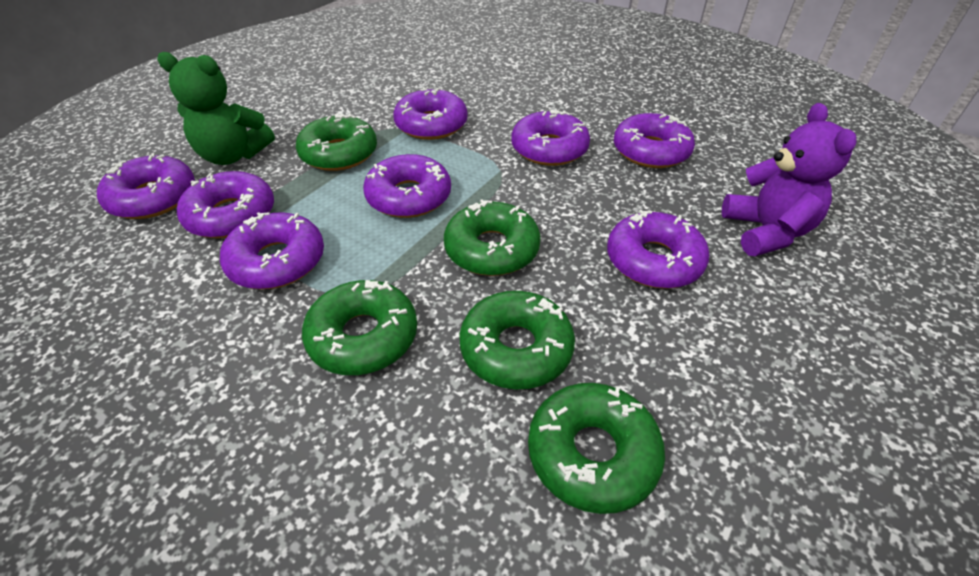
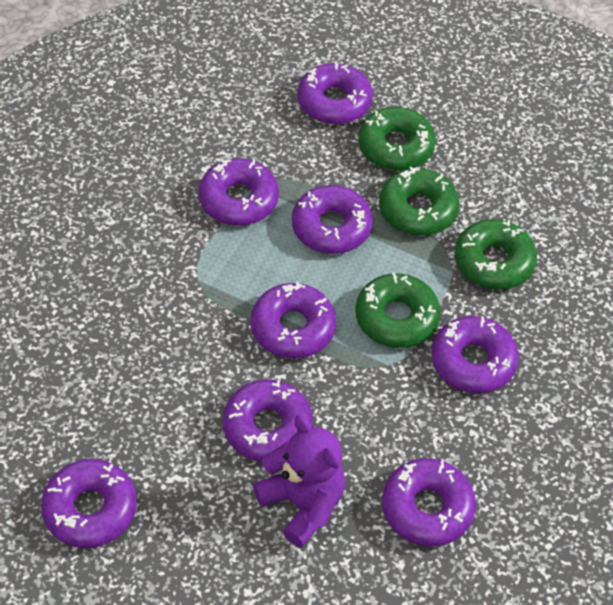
green donut: [296,113,377,171] [302,280,417,375] [444,199,541,276] [460,291,575,390] [528,383,665,514] = 5 -> [355,272,441,348] [358,107,436,170] [379,167,459,236] [454,219,537,290] = 4
green teddy bear: [157,52,275,165] = 1 -> none = 0

